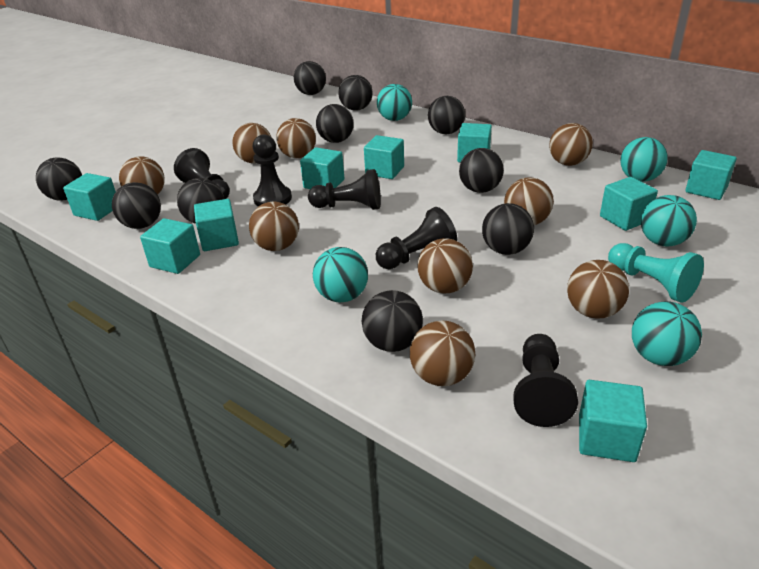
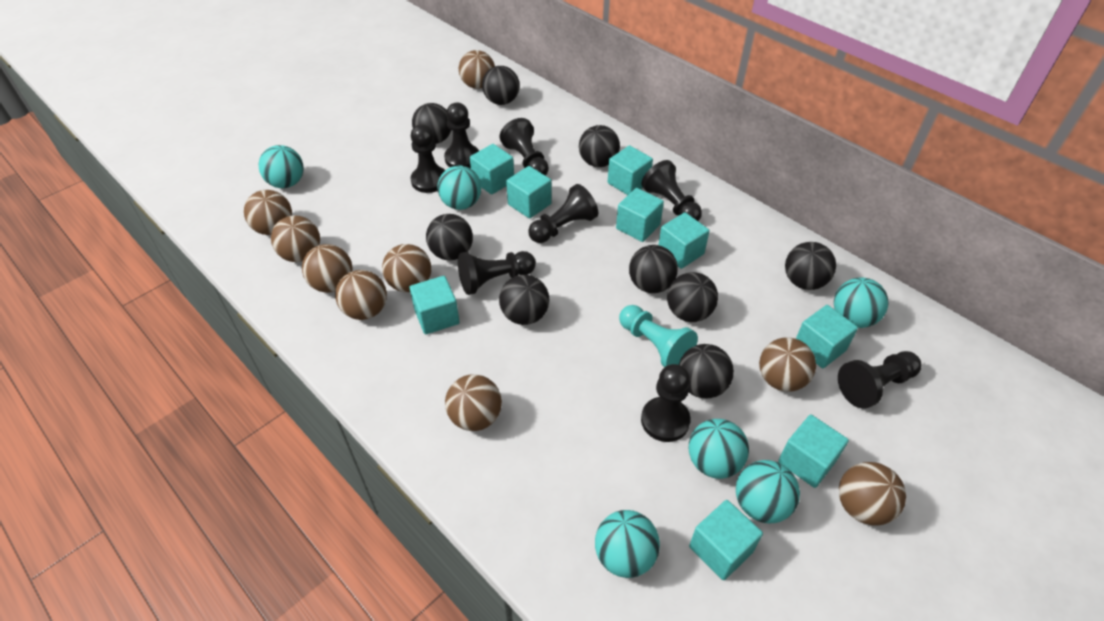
black ball: [36,157,82,200] [112,182,161,229] [177,178,224,224] [294,61,326,95] [316,104,354,143] [338,75,373,111] [362,290,423,352] [428,96,465,134] [459,148,504,193] [482,203,534,255] = 10 -> [412,103,451,144] [426,214,473,260] [482,66,520,105] [499,275,549,325] [579,125,620,167] [629,245,678,293] [667,272,718,322] [679,344,734,399] [785,242,836,290] = 9
black pawn: [174,148,230,199] [252,134,292,207] [308,169,381,210] [376,207,457,269] [513,334,578,427] = 5 -> [411,124,445,193] [444,103,479,168] [458,251,536,295] [500,118,549,176] [528,184,598,243] [641,364,691,442] [642,160,702,221] [838,351,921,408] = 8
turquoise ball: [313,247,368,302] [377,84,412,121] [620,137,668,182] [632,302,702,366] [641,195,697,247] = 5 -> [258,145,304,188] [438,166,481,210] [595,510,660,578] [689,419,749,479] [736,460,800,523] [834,277,888,328] = 6

